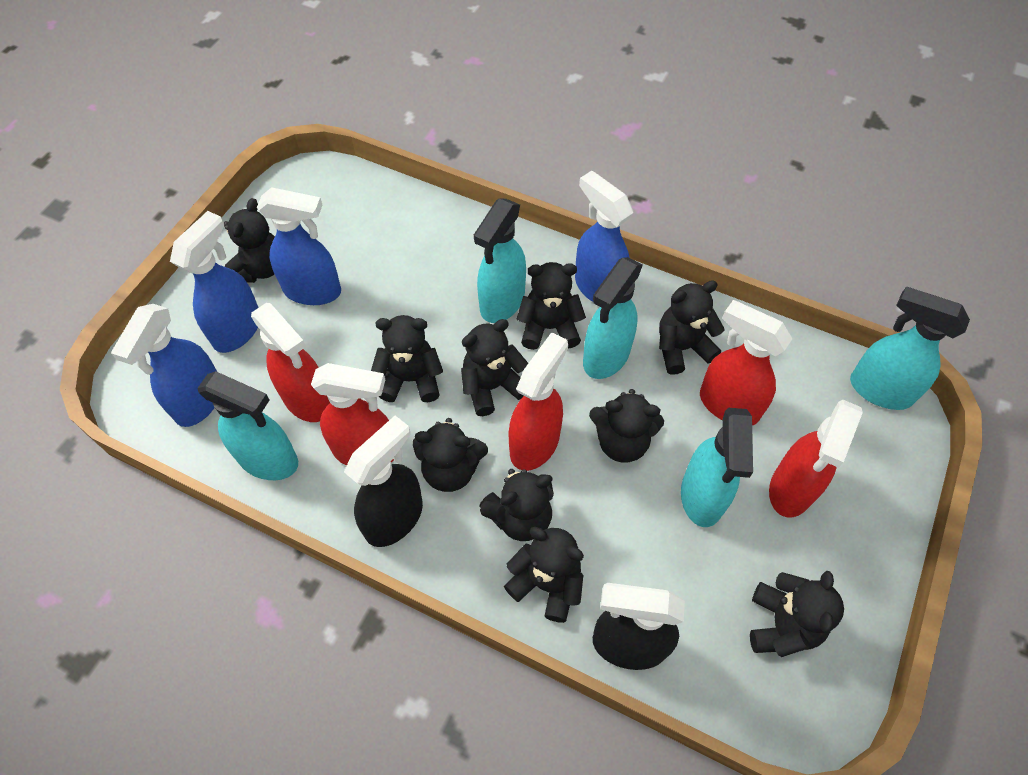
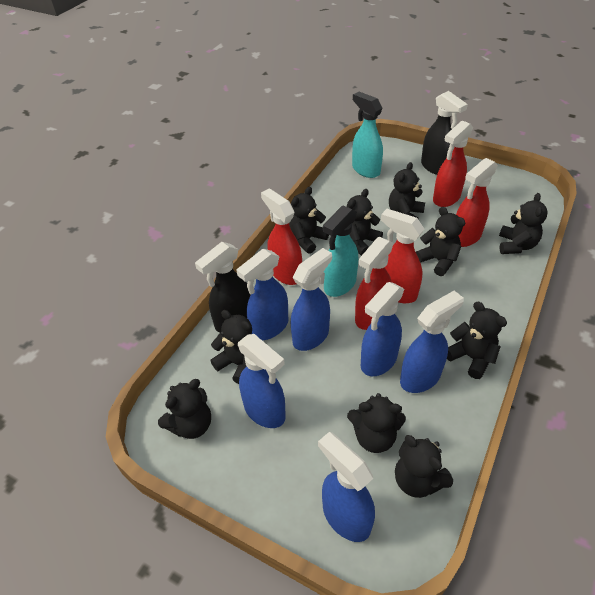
blue spray bottle: [111,304,217,427] [170,211,259,353] [257,187,341,305] [575,171,633,302] = 4 -> [237,248,288,340] [238,334,286,428] [291,248,332,351] [318,432,375,542] [361,282,404,376] [400,291,464,393] = 6
turquoise spray bottle: [197,371,298,480] [474,198,526,323] [583,257,643,379] [681,408,753,527] [850,287,970,410] = 5 -> [323,205,358,297] [352,92,383,178] = 2

